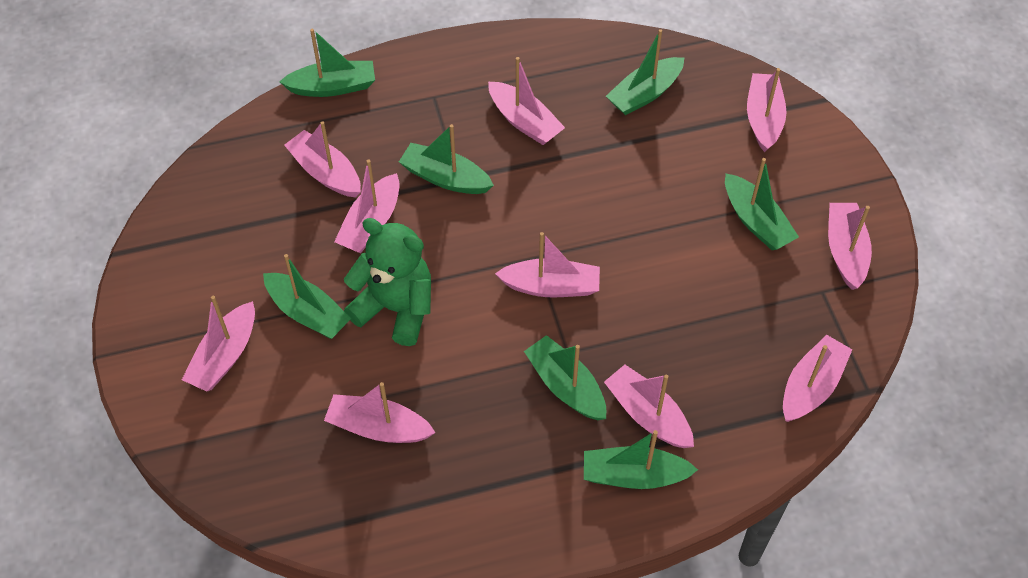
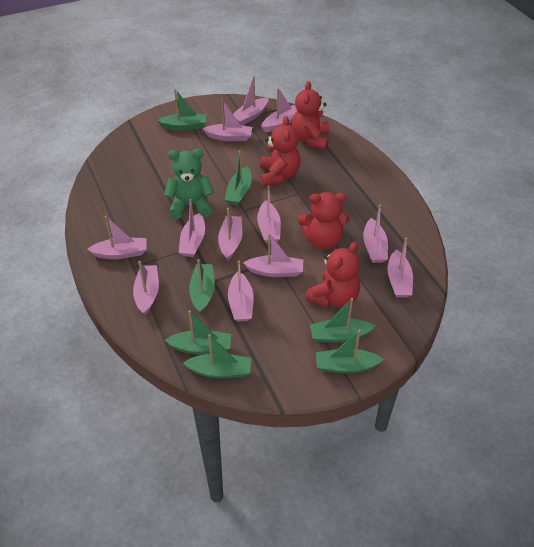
pink boat: [182,296,255,392] [284,121,361,198] [324,382,436,443] [334,159,400,253] [488,57,565,145] [495,232,600,297] [604,365,694,448] [747,68,786,152] [783,334,853,422] [828,203,872,290] = 10 -> [87,216,147,259] [133,261,159,315] [179,199,205,257] [202,99,252,141] [218,208,242,261] [228,260,254,322] [233,76,269,125] [243,233,303,277] [257,186,281,243] [261,88,297,132] [363,204,388,263] [388,238,413,298] = 12
red teddy bear: none = 0 -> [260,116,301,187] [292,81,330,150] [298,192,350,250] [305,242,360,308] = 4

